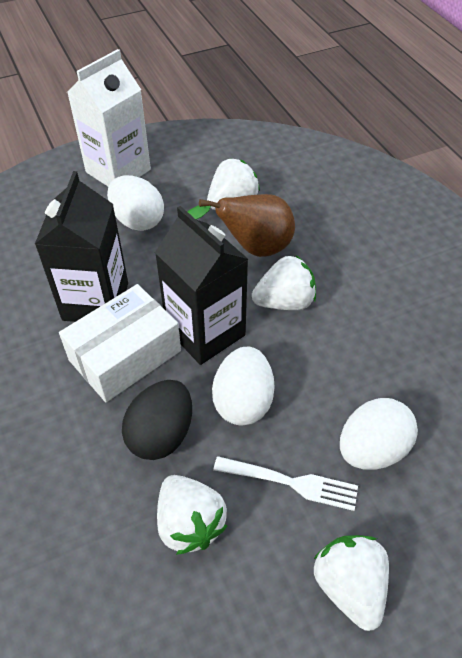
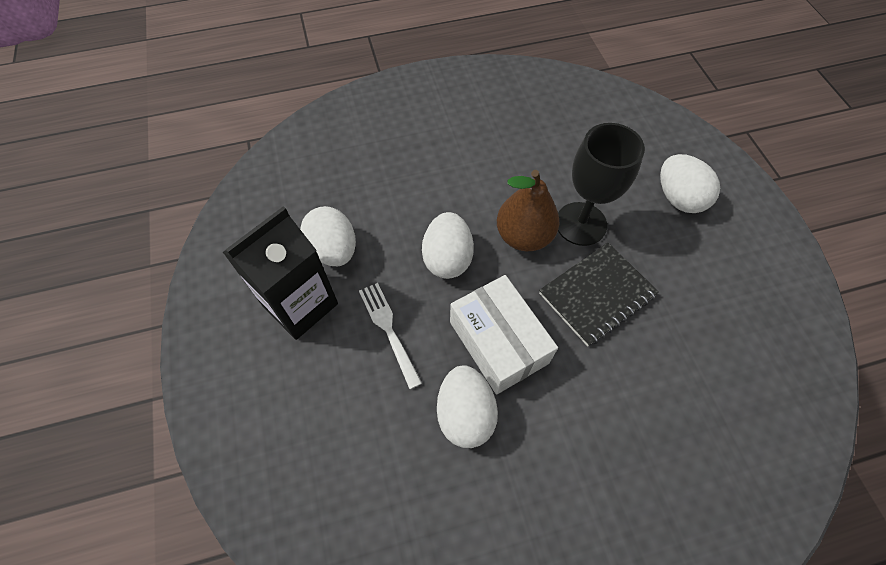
black carton: [35,171,128,322] [155,206,248,365] = 2 -> [223,206,338,340] = 1
black egg: [122,380,192,460] = 1 -> none = 0
black goblet: none = 0 -> [558,123,645,246] = 1
black notebook: none = 0 -> [539,243,659,346] = 1
white carton: [67,49,151,187] = 1 -> none = 0
white egg: [107,175,164,231] [212,347,275,425] [340,398,418,470] = 3 -> [300,206,356,266] [422,212,474,279] [437,365,498,448] [660,154,720,213] = 4
white strawberry: [157,475,227,555] [207,158,260,210] [252,256,316,310] [314,535,389,631] = 4 -> none = 0

